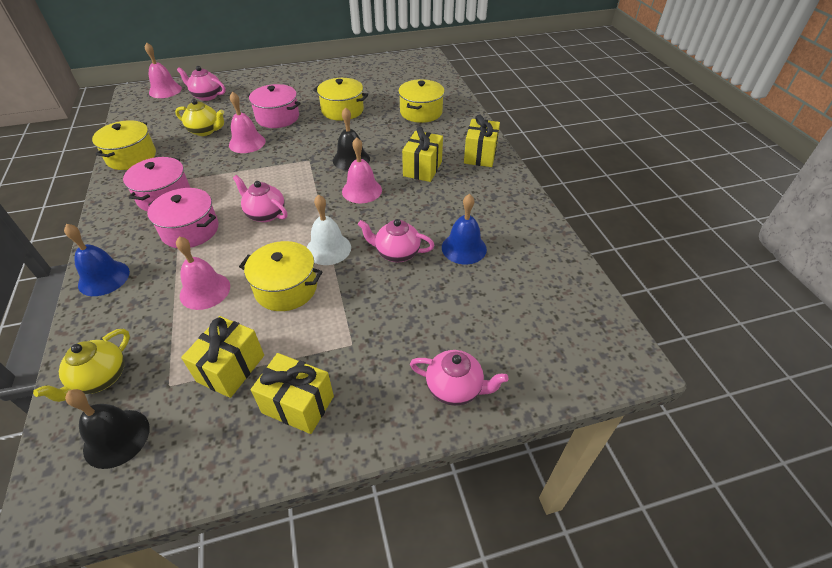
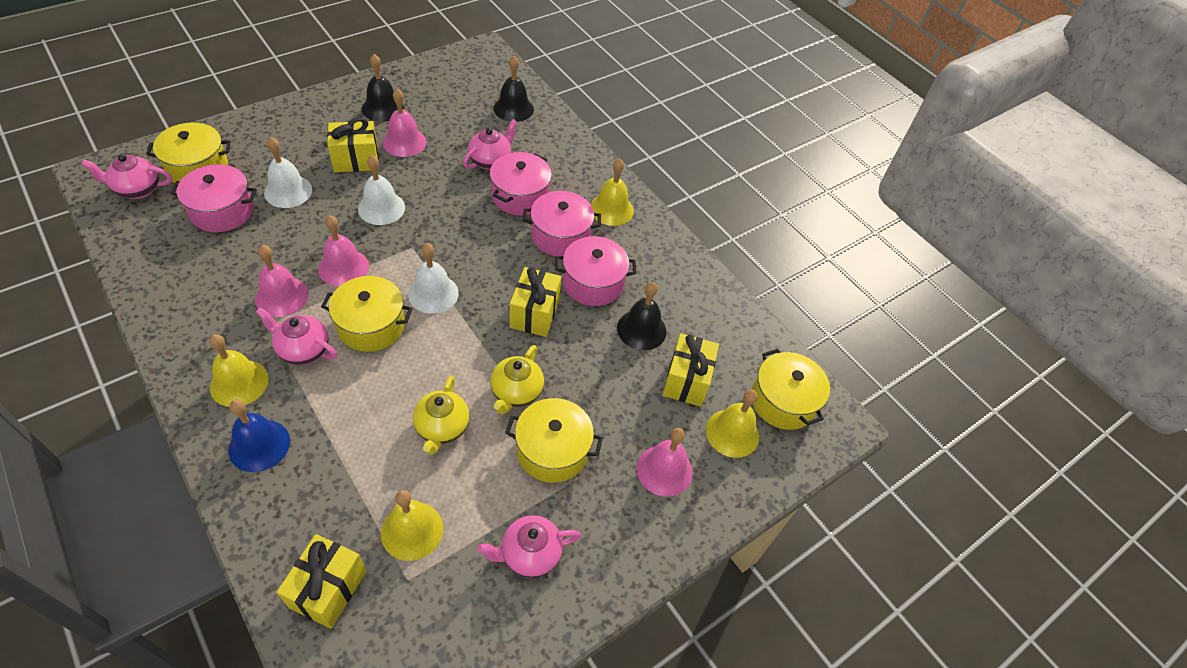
black bell: [65,389,150,469] [333,107,370,171] = 2 -> [362,54,404,122] [493,56,534,122] [617,282,667,350] = 3
blue bell: [64,224,130,296] [442,194,487,264] = 2 -> [228,399,290,472] = 1
pink pot: [123,157,190,212] [147,188,218,248] [248,84,301,128] = 3 -> [170,164,257,232] [490,152,552,216] [523,191,601,256] [555,236,636,306] = 4
white bell: [306,195,351,265] = 1 -> [264,137,312,208] [358,155,405,225] [408,243,459,314] = 3
yellow bell: none = 0 -> [209,334,269,407] [381,490,443,561] [591,158,634,226] [706,390,759,458] = 4

